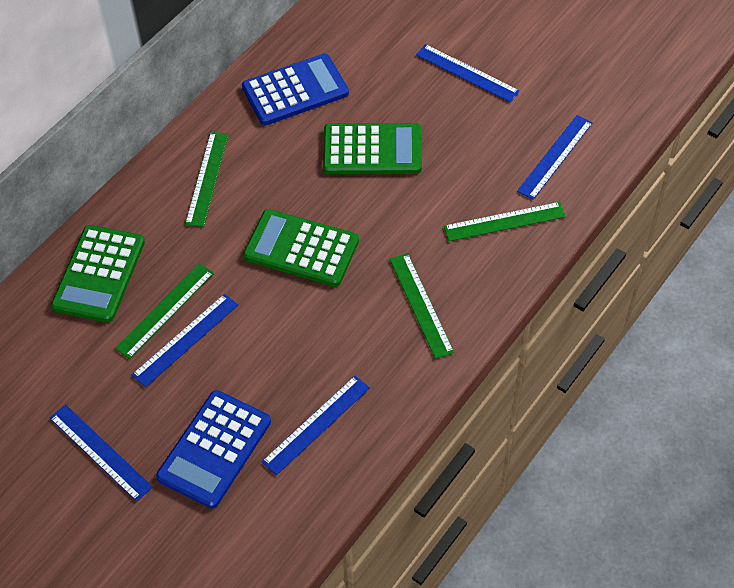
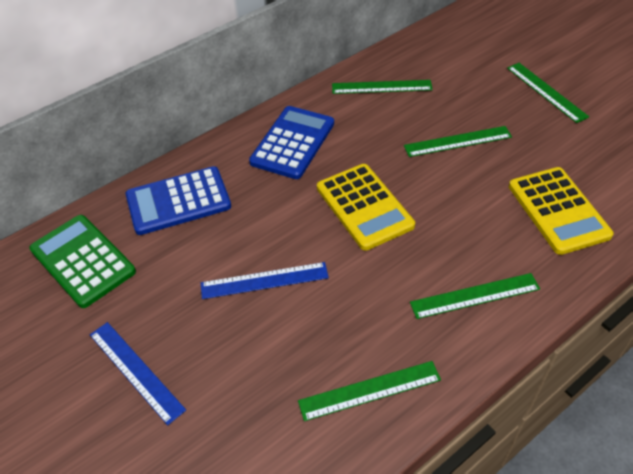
blue ruler: [50,404,153,502] [132,294,238,387] [262,376,370,475] [416,44,520,103] [517,115,592,200] = 5 -> [90,322,186,425] [201,262,329,299] = 2
green calculator: [51,225,145,323] [243,209,359,287] [323,123,422,175] = 3 -> [29,215,136,308] = 1
green ruler: [115,263,214,359] [185,132,229,227] [390,253,454,359] [444,202,566,241] = 4 -> [298,361,441,421] [332,80,433,94] [404,126,512,157] [410,273,540,319] [507,63,589,123] = 5
yellow calculator: none = 0 -> [317,164,415,251] [509,167,614,255] = 2

